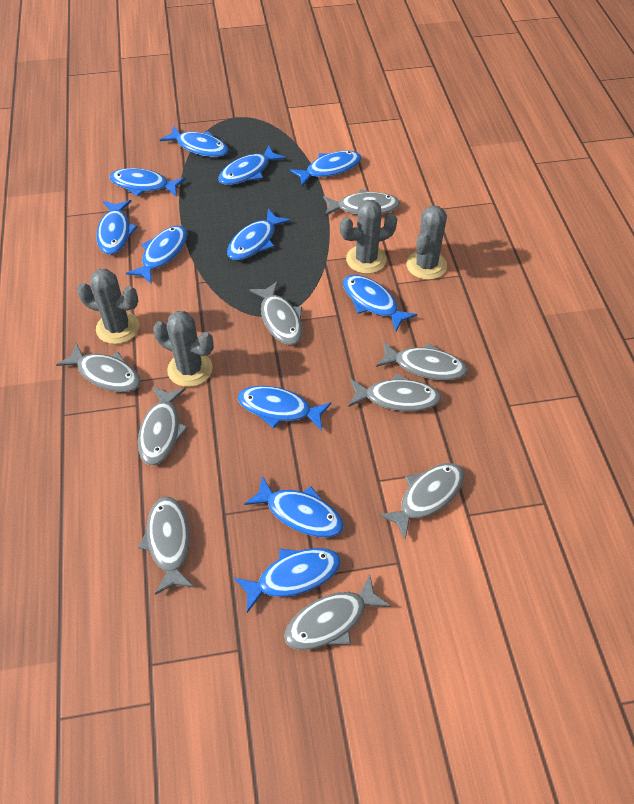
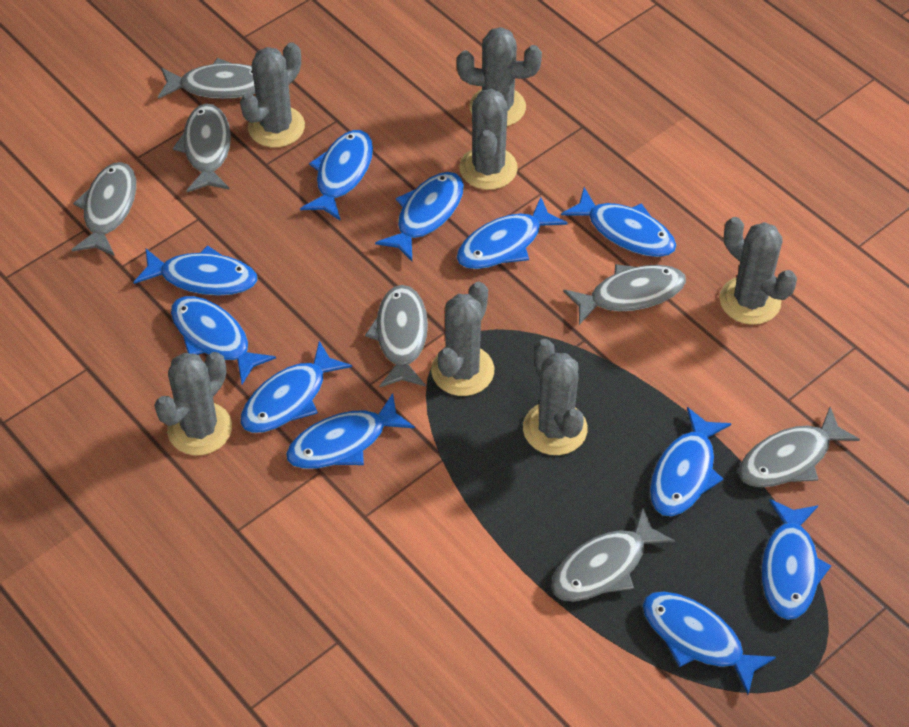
grey cactus: [77,269,139,344] [153,311,214,387] [340,200,397,274] [406,206,447,280] = 4 -> [154,352,232,456] [240,42,305,148] [431,282,494,396] [457,27,542,126] [459,89,518,190] [523,339,588,455] [719,217,797,325] = 7
grey fish: [56,342,141,392] [138,386,188,466] [138,496,194,595] [250,281,303,345] [284,574,391,650] [323,189,400,216] [348,373,442,411] [376,341,468,380] [379,463,464,540] = 9 -> [72,162,136,256] [158,58,255,99] [173,103,231,192] [365,285,428,387] [551,508,675,601] [563,264,686,325] [739,407,860,487] = 7

